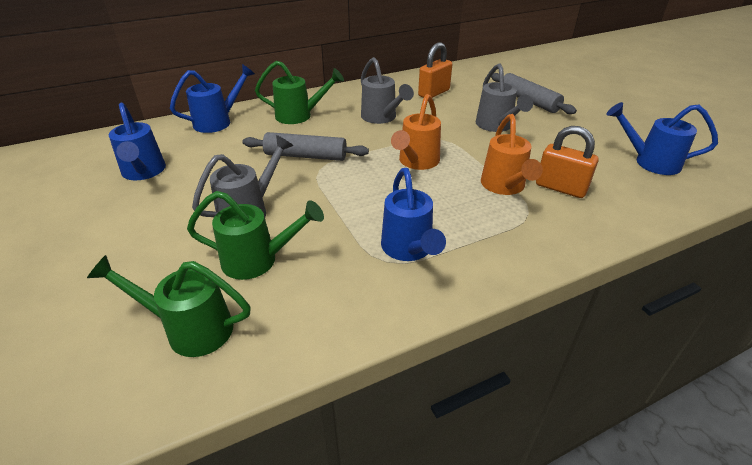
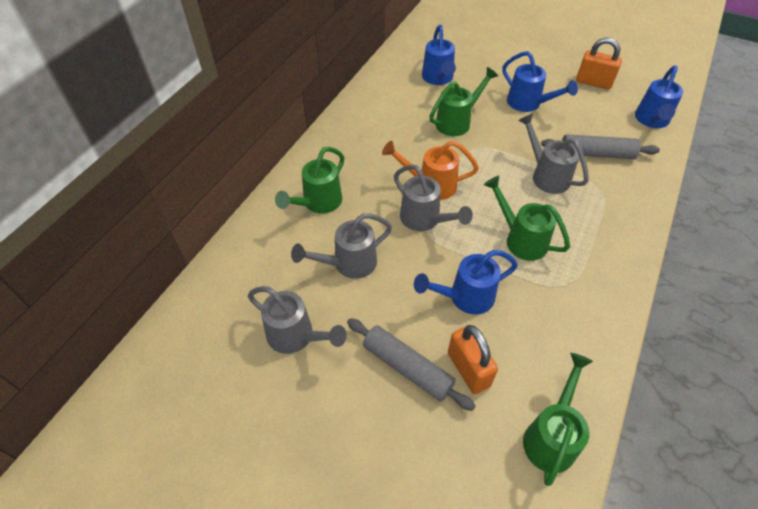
green watering can: [87,255,251,357] [187,191,324,280] [255,61,344,124] = 3 -> [275,147,345,213] [429,67,498,136] [484,176,570,261] [523,353,593,486] = 4
grey watering can: [192,135,294,217] [361,57,414,124] [476,63,533,132] = 3 -> [248,286,347,354] [291,213,392,279] [394,165,473,231] [518,113,589,194] = 4
orange watering can: [391,94,441,170] [481,114,543,195] = 2 -> [382,141,479,200] = 1

